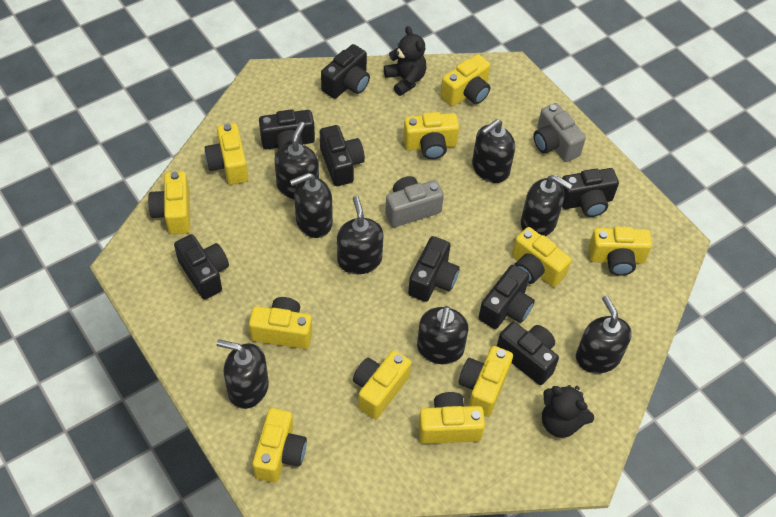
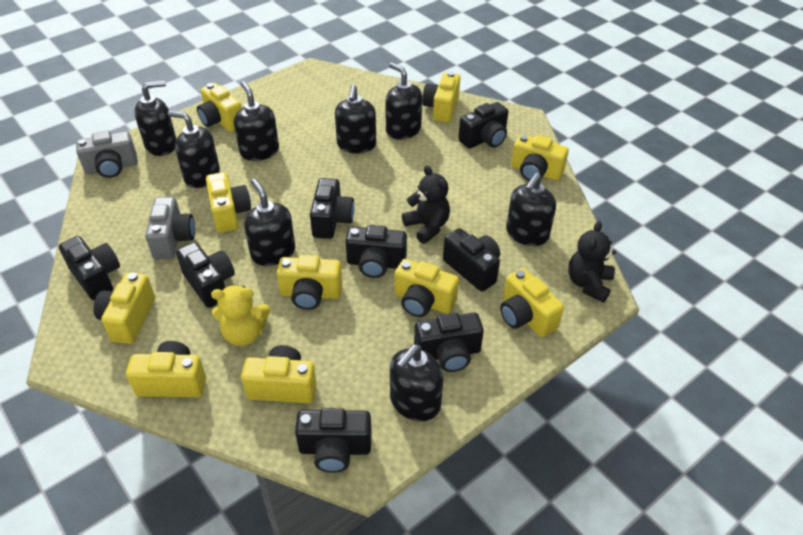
yellow camera: [148,171,190,234] [205,123,248,184] [249,297,313,349] [252,408,307,483] [353,350,411,419] [403,112,459,159] [418,392,485,444] [440,54,490,106] [458,346,513,417] [512,227,571,287] [588,227,652,276] = 11 -> [94,273,155,344] [126,341,206,397] [197,83,242,132] [206,172,251,233] [241,345,317,403] [277,255,342,310] [395,259,459,317] [422,72,460,123] [500,268,564,337] [511,134,569,181] = 10
yellow teddy bear: none = 0 -> [211,285,270,346] = 1

